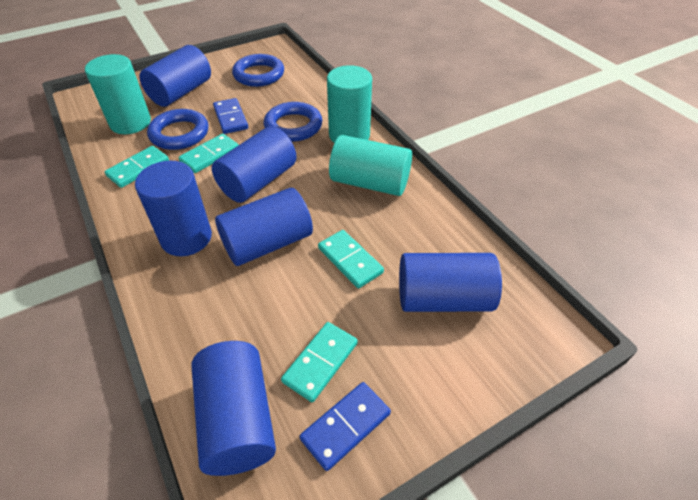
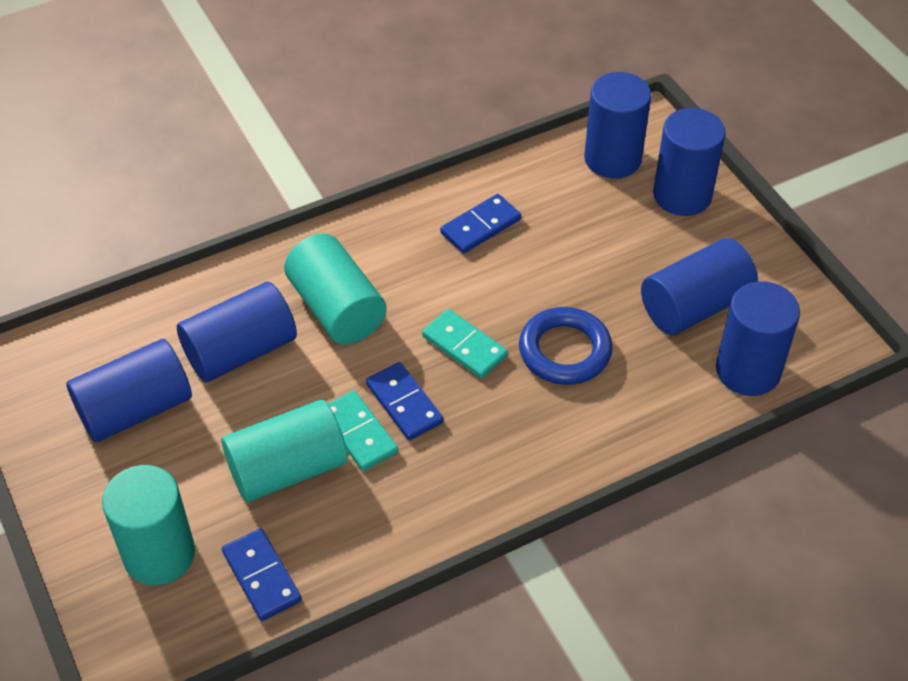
blue domino: [213,98,248,134] [299,382,391,471] = 2 -> [222,528,302,621] [366,362,444,440] [440,194,521,254] = 3
blue ring: [147,109,208,150] [232,54,284,87] [264,102,322,142] = 3 -> [519,307,613,385] = 1
turquoise domino: [105,146,169,188] [179,134,238,173] [281,322,358,402] [318,230,384,288] = 4 -> [328,391,398,471] [422,309,508,378] = 2

